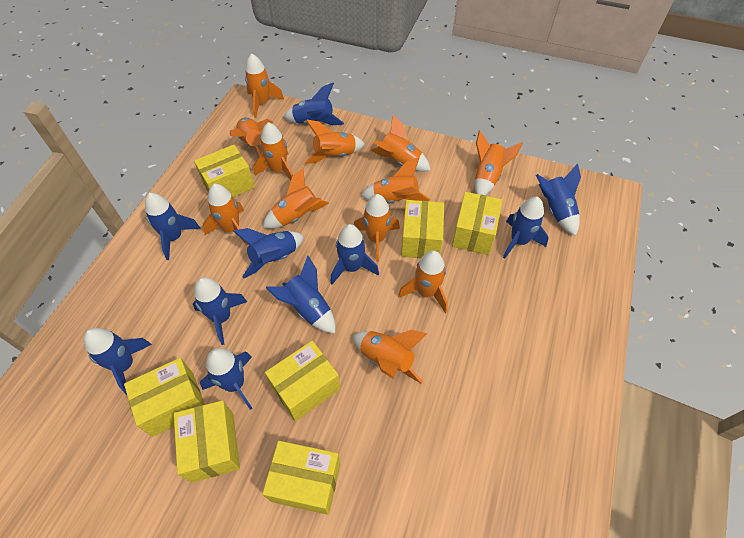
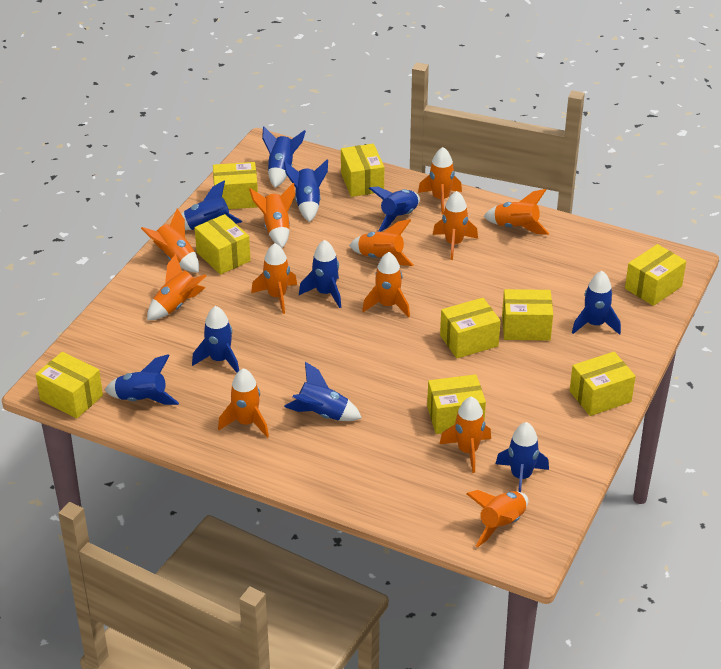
yellow box: [124,358,205,437] [174,400,240,483] [194,145,255,197] [262,441,341,515] [265,341,341,421] [401,200,444,258] [452,192,502,255] = 7 -> [35,352,103,418] [195,214,251,275] [213,162,258,209] [341,144,384,197] [427,374,486,434] [440,298,501,358] [502,289,553,341] [570,352,636,416] [625,244,686,306] = 9

